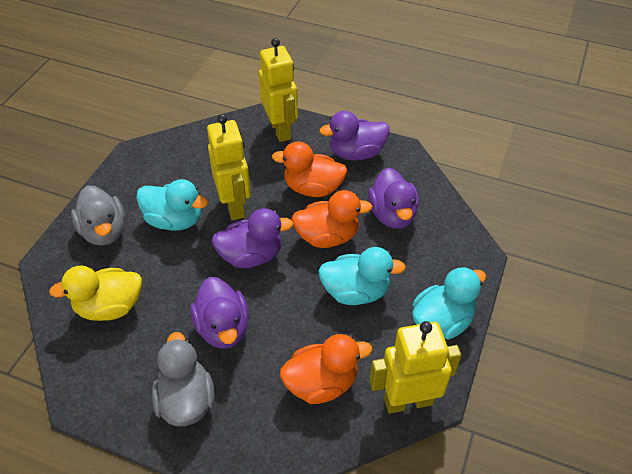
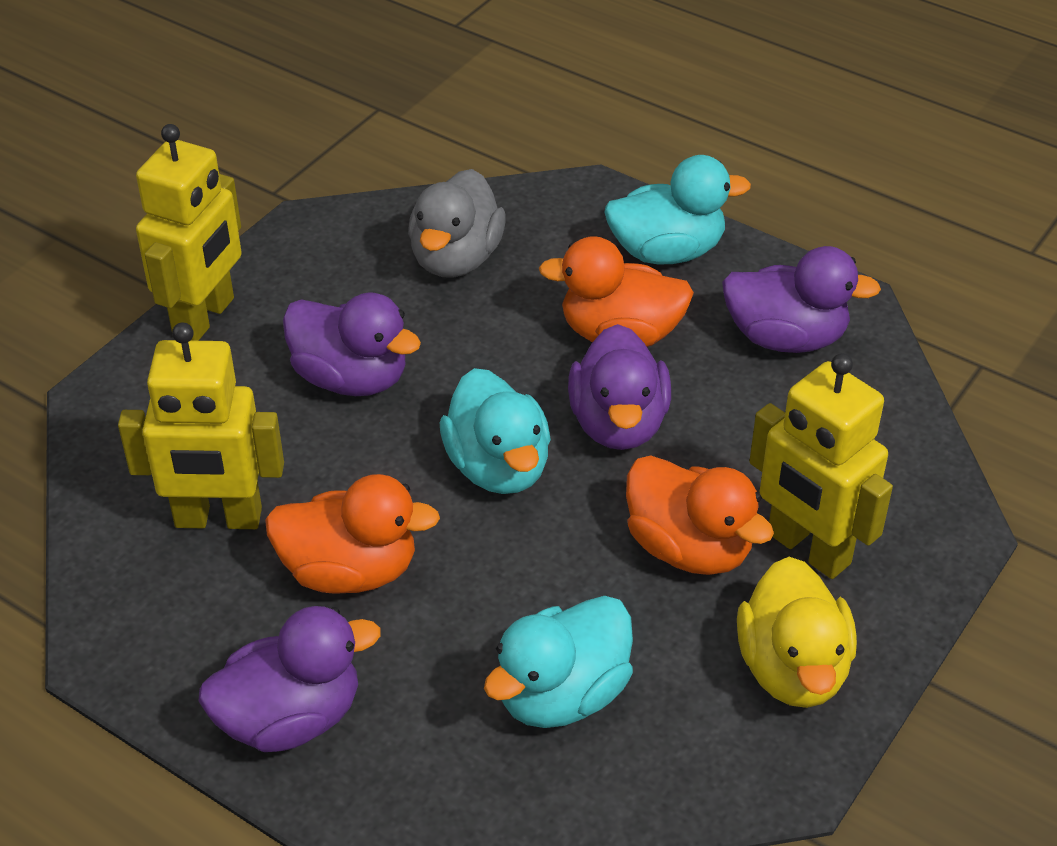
grey duck: [71,185,125,246] [152,332,214,427] = 2 -> [408,169,506,278] = 1

